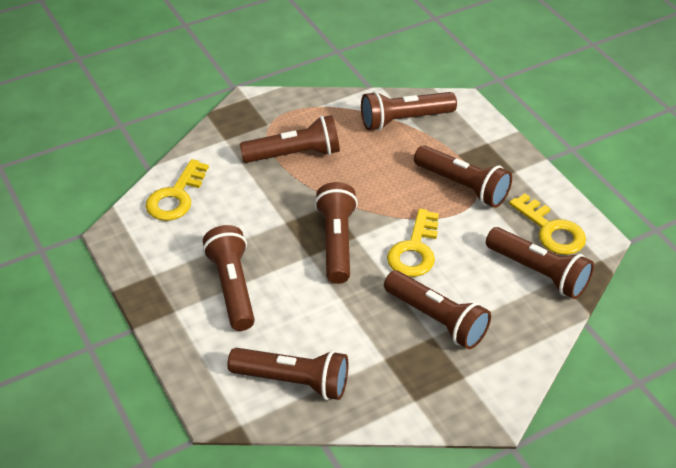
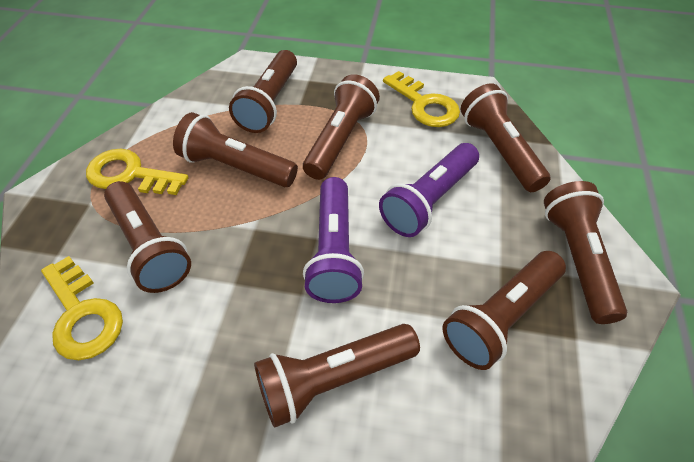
purple flashlight: none = 0 -> [303,177,364,303] [379,143,479,237] = 2

